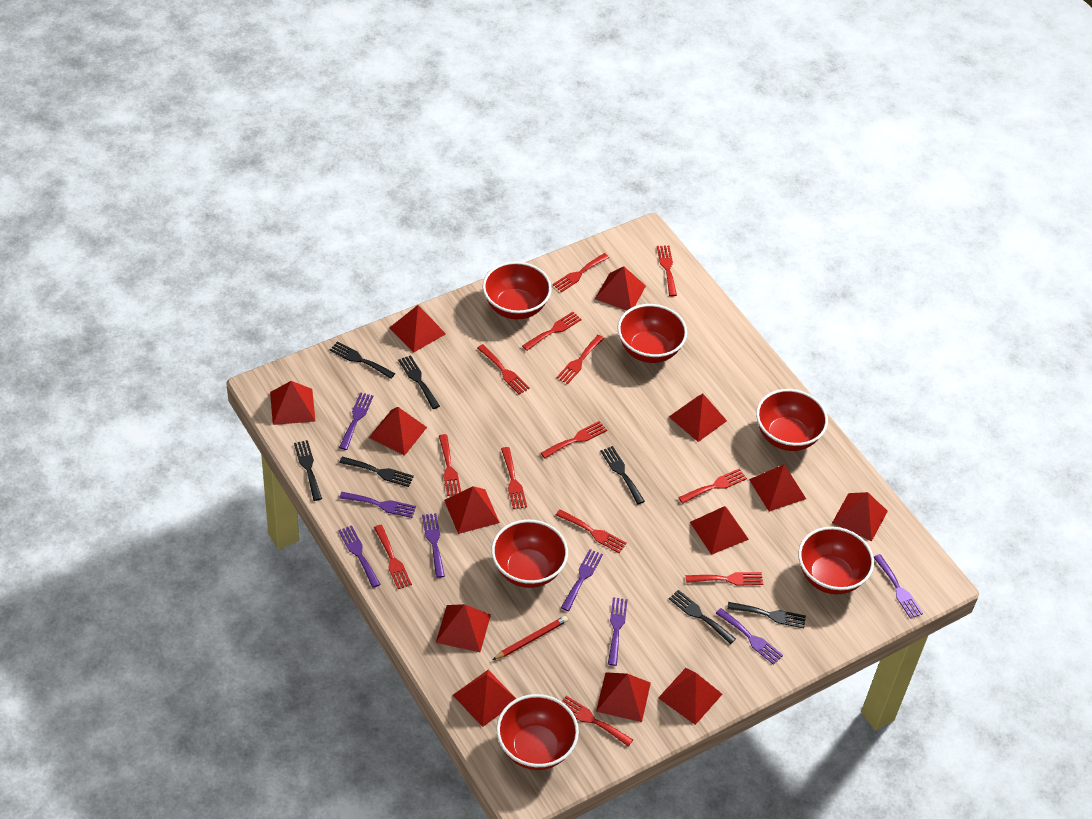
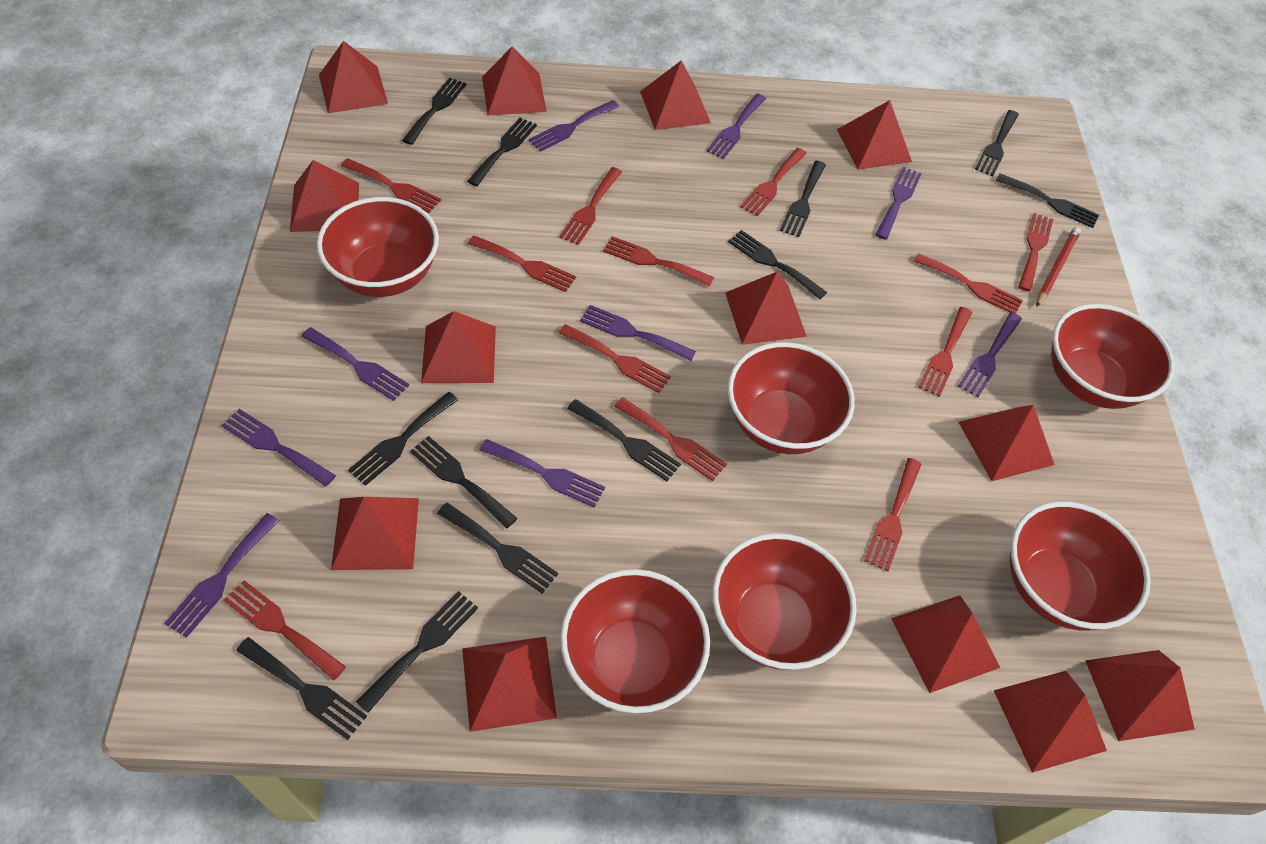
black fork: [294,440,322,501] [330,341,395,379] [339,456,414,487] [398,355,440,409] [600,446,645,504] [669,590,736,644] [727,602,806,628] = 7 -> [236,637,367,740] [348,392,458,486] [356,591,478,713] [402,77,466,145] [410,436,518,529] [437,502,558,593] [467,117,537,186] [567,399,681,481] [728,230,827,300] [780,161,826,237] [975,110,1019,176] [996,174,1099,228] = 12
purple fork: [338,525,381,588] [339,392,373,450] [339,492,416,518] [422,513,445,578] [561,549,603,611] [608,597,628,666] [716,608,783,665] [874,554,923,619] = 8 -> [164,513,279,638] [221,409,336,487] [301,327,409,401] [479,439,605,507] [529,100,619,152] [580,305,696,361] [707,94,766,159] [875,167,922,240] [958,312,1022,397] = 9
red fork: [374,525,412,589] [439,434,461,496] [477,344,530,395] [501,447,527,509] [522,312,582,351] [541,421,607,458] [553,253,609,292] [556,335,604,384] [556,509,627,553] [562,696,633,746] [657,245,677,296] [678,469,747,504] [686,572,763,585] = 13 -> [224,580,346,680] [341,158,441,213] [468,235,576,292] [559,167,622,245] [559,324,671,393] [603,236,714,286] [614,397,727,481] [740,148,807,216] [864,458,922,571] [914,253,1023,314] [918,307,972,397] [1018,213,1053,292] = 12

